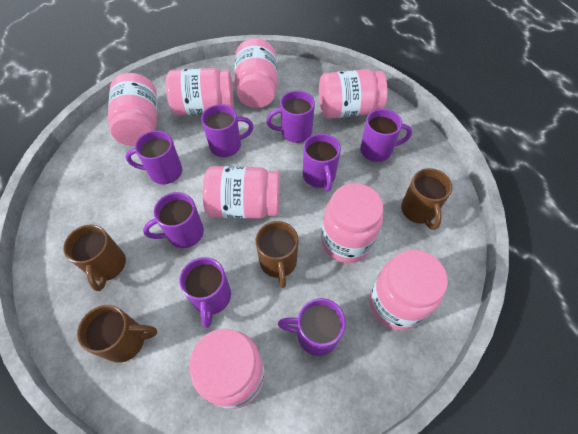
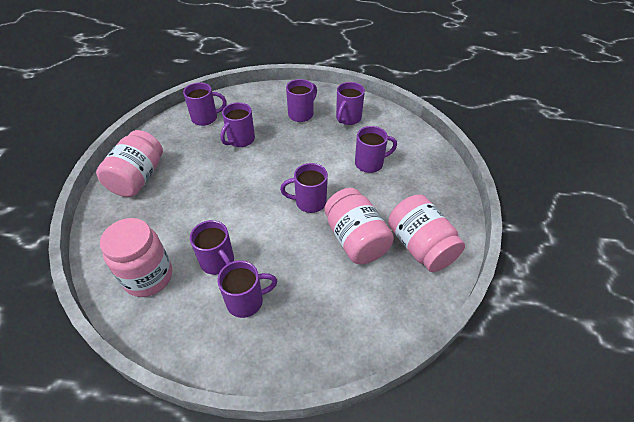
brown mug: [63,225,126,291] [77,305,157,363] [256,221,298,288] [401,168,452,230] = 4 -> none = 0
pink jar: [108,73,157,146] [166,68,234,115] [189,329,265,409] [203,166,280,219] [234,38,277,108] [319,69,388,119] [321,183,383,263] [369,250,448,330] = 8 -> [96,130,163,197] [100,218,172,297] [325,188,394,264] [388,195,465,272] = 4

